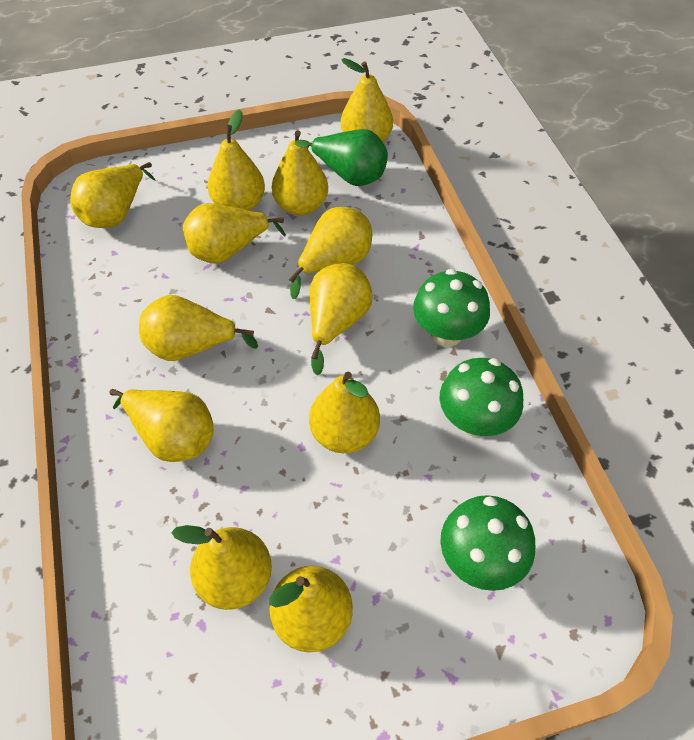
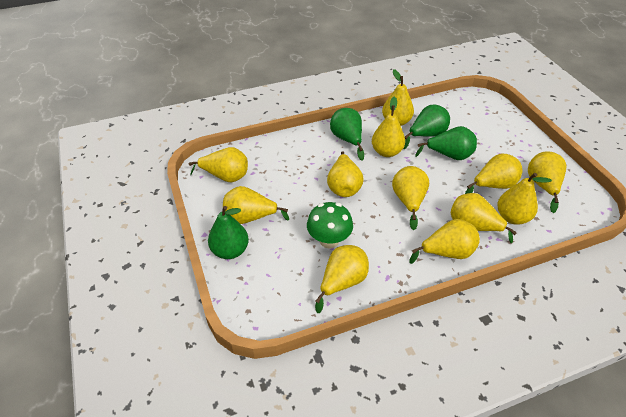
green mushroom: [413,269,490,347] [440,358,523,437] [440,495,535,591] = 3 -> [307,202,353,248] = 1
green pear: [307,129,388,186] = 1 -> [208,206,249,259] [330,108,364,161] [403,105,450,149] [415,126,477,160] = 4

